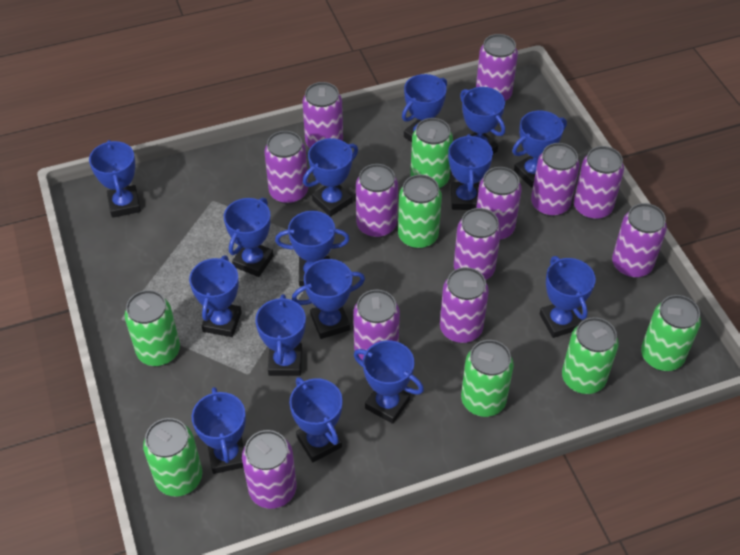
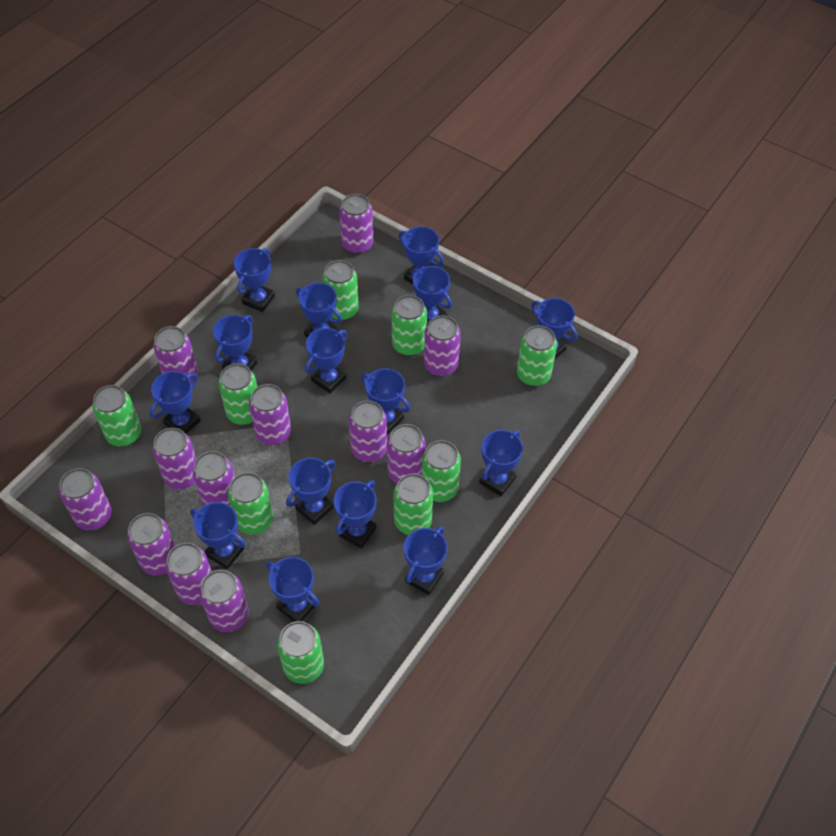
green can: [125,290,180,366] [143,418,202,496] [398,175,442,249] [410,118,453,189] [461,340,514,417] [562,317,619,394] [641,295,701,371] = 7 -> [93,385,141,447] [219,363,257,425] [228,472,273,535] [277,621,324,684] [322,260,359,321] [392,295,427,356] [394,474,433,535] [422,440,461,502] [517,325,557,386] = 9

